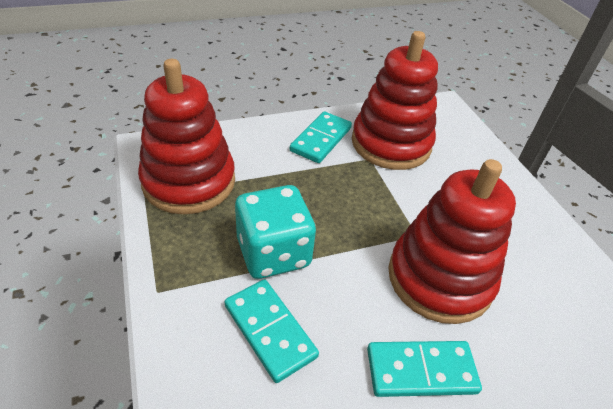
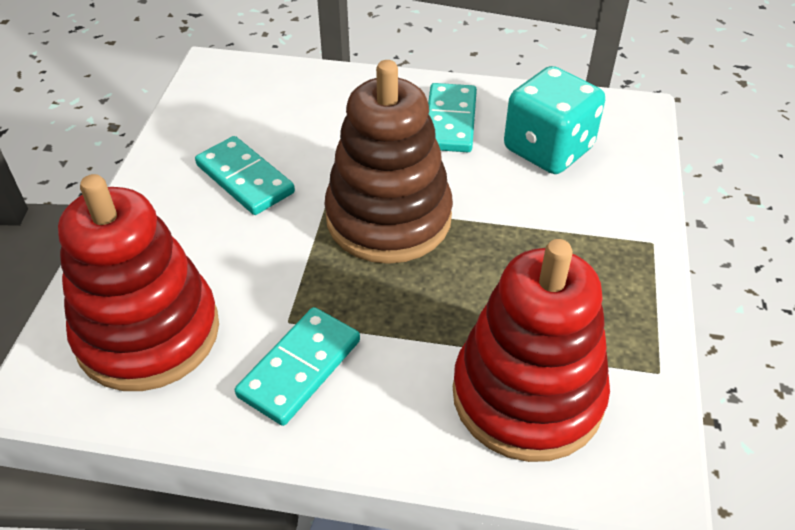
brown stacking toy: none = 0 -> [325,60,453,264] = 1
red stacking toy: [138,59,235,214] [352,31,438,170] [388,159,516,324] = 3 -> [58,174,219,391] [453,239,610,462] = 2

